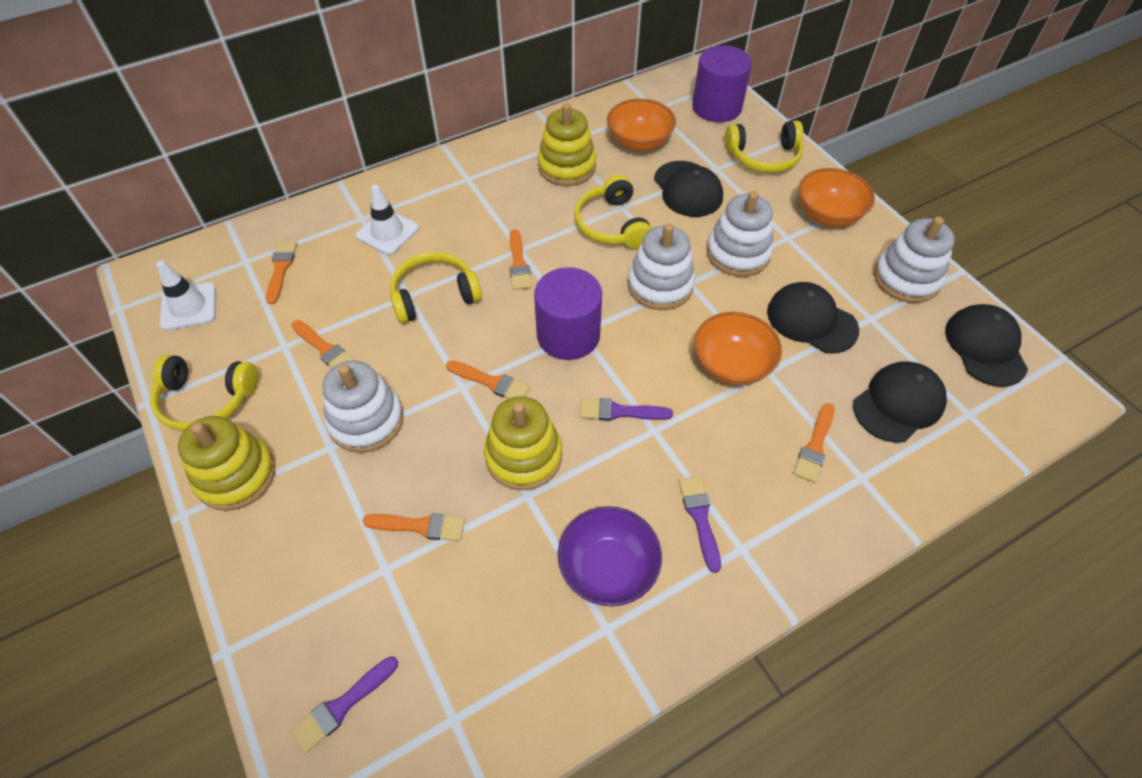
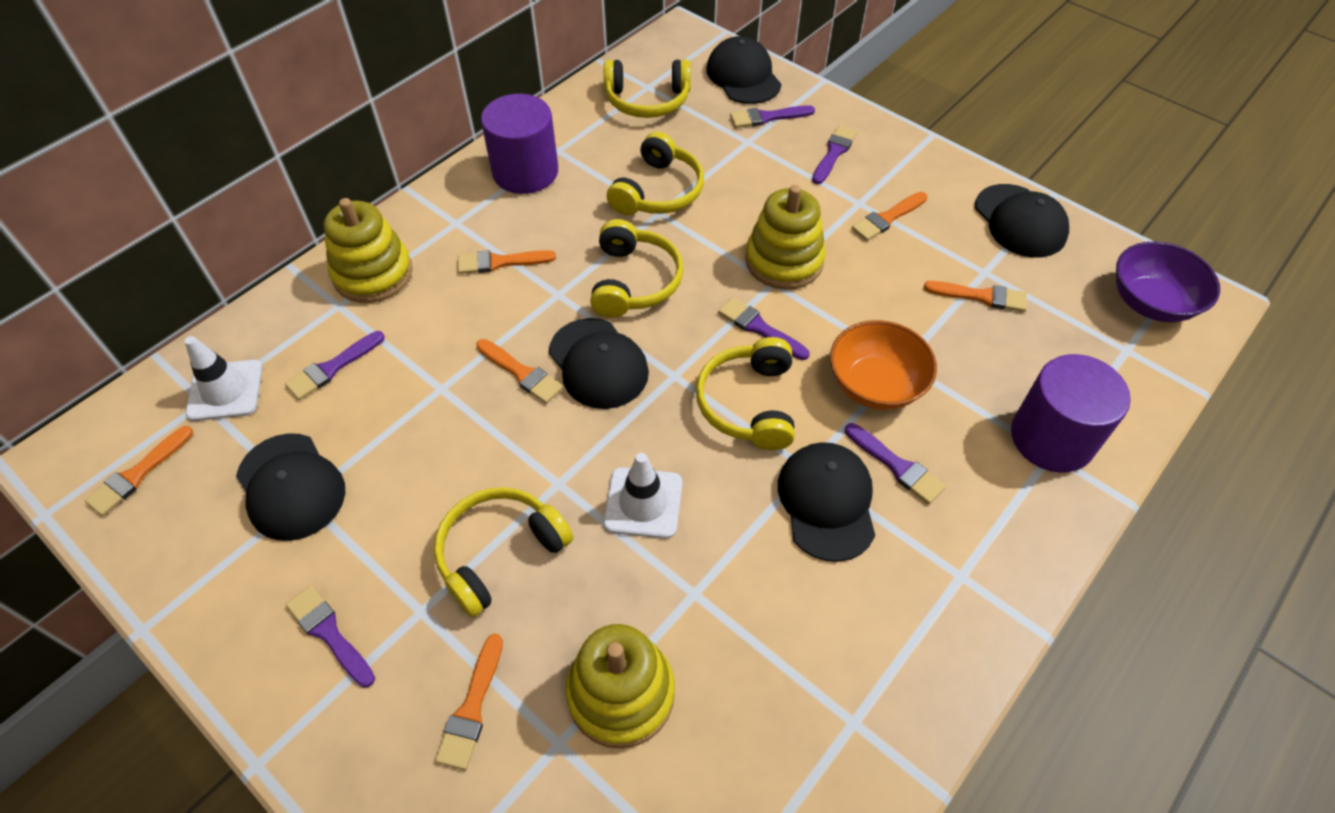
black cap: [654,161,723,217] [767,282,859,354] [853,361,947,443] [945,304,1028,387] = 4 -> [236,433,345,541] [549,318,649,409] [706,36,782,104] [778,442,875,562] [975,184,1069,258] = 5
orange bowl: [607,99,676,151] [694,312,782,386] [799,168,875,227] = 3 -> [830,320,937,410] = 1
purple brush: [291,656,398,753] [580,398,673,421] [679,476,721,573] = 3 -> [285,331,384,400] [286,585,375,688] [718,297,810,360] [730,105,815,128] [812,125,858,184] [845,423,946,504] = 6
white stacking toy: [322,360,404,453] [628,224,695,310] [706,191,773,277] [874,216,955,303] = 4 -> none = 0
yellow headphones: [150,355,258,431] [390,252,482,324] [574,175,652,249] [725,120,804,173] = 4 -> [434,487,573,617] [590,219,684,318] [604,59,691,118] [607,132,704,215] [696,337,795,450] = 5

